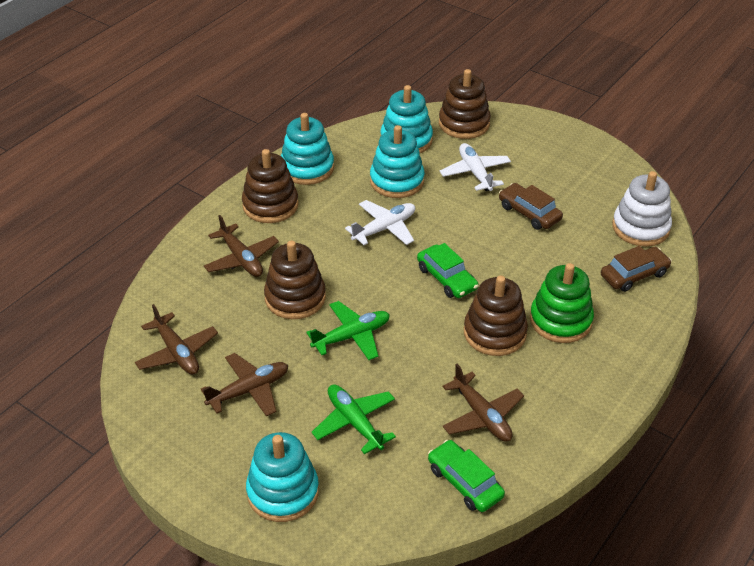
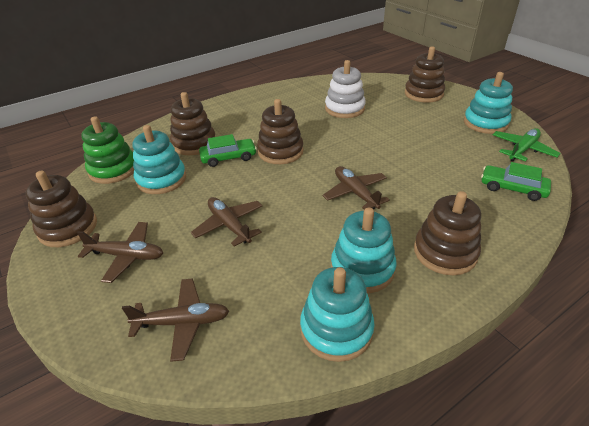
brown car: [499,183,563,230] [601,246,672,292] = 2 -> none = 0
brown stacking toy: [242,149,299,223] [264,241,326,319] [439,69,491,139] [464,276,528,356] = 4 -> [26,171,97,247] [170,92,216,155] [257,99,304,164] [405,47,445,103] [414,191,481,275] = 5
green plane: [306,301,390,360] [311,385,396,454] = 2 -> [492,128,561,162] = 1
white plane: [345,200,415,245] [440,143,511,191] = 2 -> none = 0

